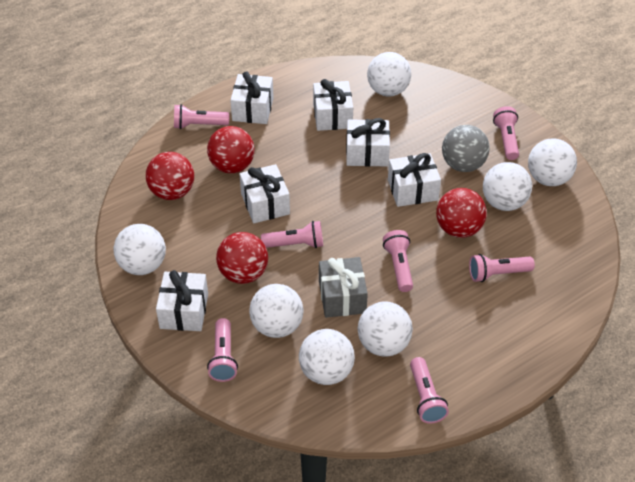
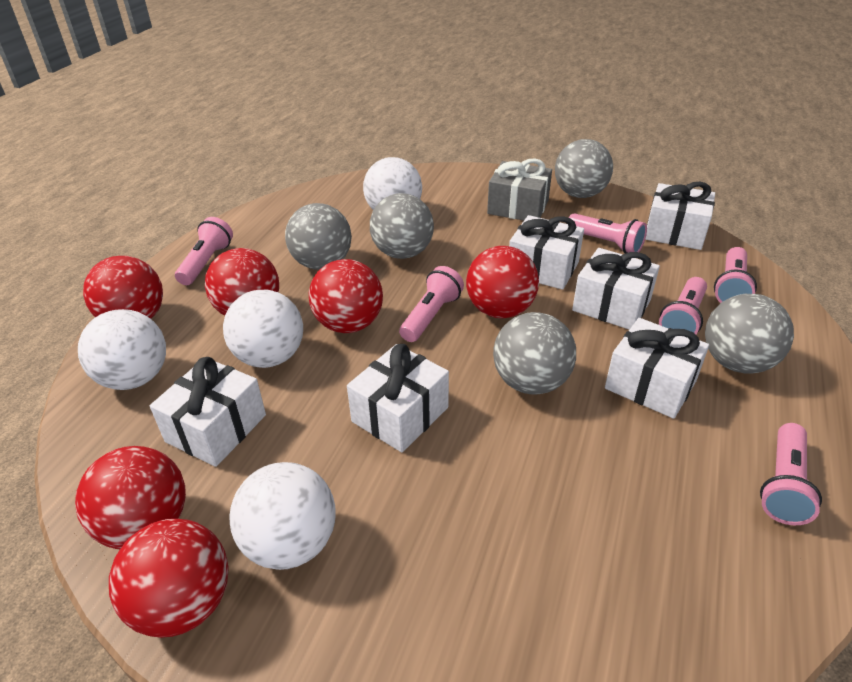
grey ball: [442,125,490,172] = 1 -> [285,203,352,270] [370,193,434,259] [493,312,576,394] [555,139,613,198] [705,294,794,374] = 5
pink flashlight: [174,104,229,129] [207,318,238,382] [261,221,323,248] [383,230,413,292] [410,357,449,424] [469,254,535,282] [493,106,519,160] = 7 -> [175,217,233,285] [399,266,464,342] [569,213,647,254] [659,277,707,335] [714,247,757,303] [760,423,822,525] = 6
red ball: [146,152,194,200] [207,126,255,173] [216,232,268,284] [436,188,487,238] = 4 -> [75,446,186,549] [83,256,163,319] [109,519,229,638] [205,248,279,316] [309,259,383,333] [466,246,539,318] = 6
white ball: [113,224,166,275] [249,284,304,338] [299,329,355,385] [358,301,413,357] [367,52,411,96] [483,162,532,211] [528,138,577,186] = 7 -> [78,309,166,390] [223,290,303,368] [230,462,336,570] [363,157,422,210] = 4

